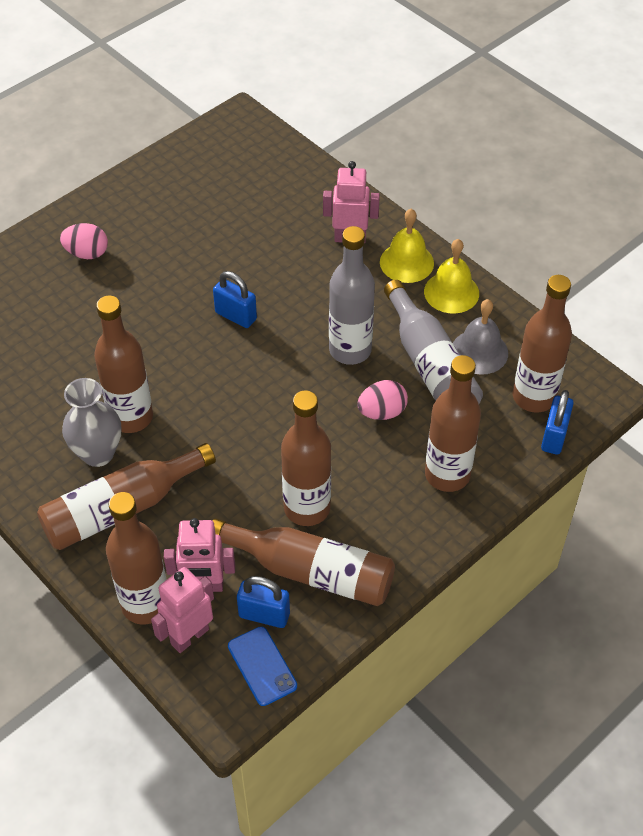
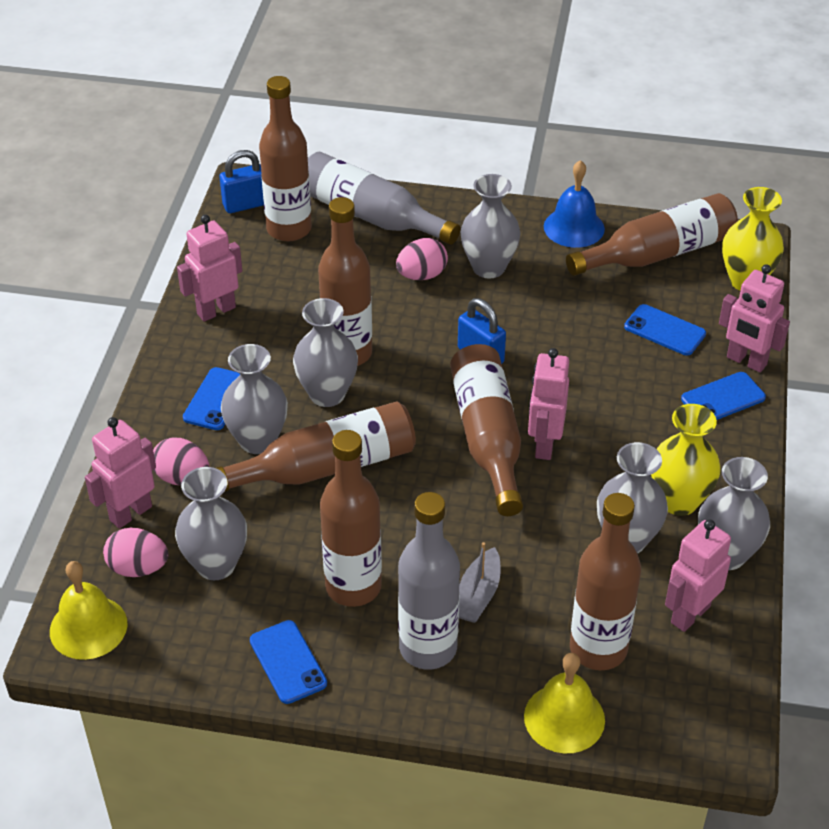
blue bell: none = 0 -> [544,160,605,248] = 1
blue padlock: [213,271,257,328] [237,576,290,628] [541,390,574,455] = 3 -> [219,150,264,213] [458,298,506,364] = 2
blue phone: [228,626,297,706] = 1 -> [183,367,240,430] [250,620,327,704] [624,304,706,356] [681,372,766,420] = 4
grey bell: [453,299,508,375] = 1 -> none = 0
grey boat: none = 0 -> [459,542,500,623] = 1
grey vase: [62,378,121,467] = 1 -> [175,467,247,580] [221,344,288,454] [293,298,358,407] [460,174,521,278] [597,442,668,554] [698,457,770,570] = 6
pink egg: [60,223,108,259] [357,380,408,420] = 2 -> [103,528,168,577] [153,438,209,486] [396,238,448,280] = 3
pink robot: [151,567,214,653] [164,518,235,592] [323,161,380,244] = 3 -> [85,417,156,529] [177,215,242,322] [528,348,569,460] [665,519,731,632] [719,264,790,373] = 5
yellow vase: none = 0 -> [651,404,721,516] [722,187,784,291] = 2

